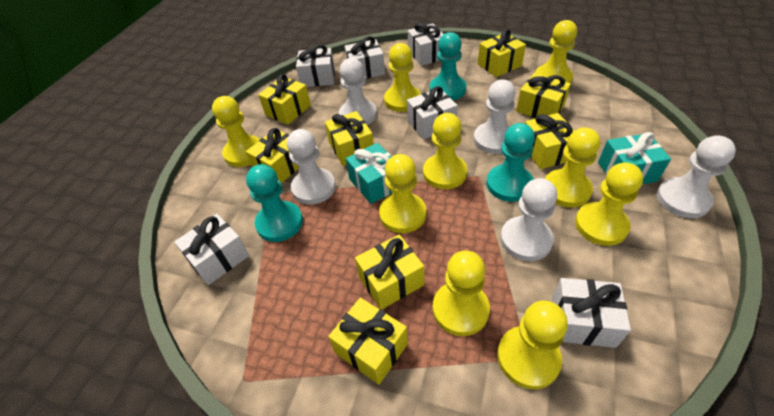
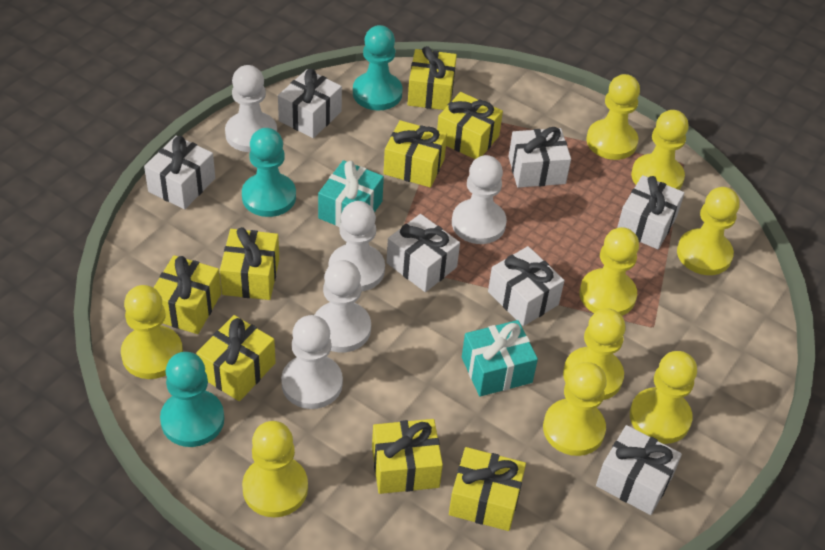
white gift: [174,214,249,285] [296,45,335,87] [345,36,385,78] [407,86,458,139] [408,22,444,66] [552,278,631,348] = 6 -> [144,136,215,209] [278,69,342,138] [386,214,460,292] [488,246,564,326] [508,127,571,188] [596,425,682,515] [617,175,684,249] = 7

